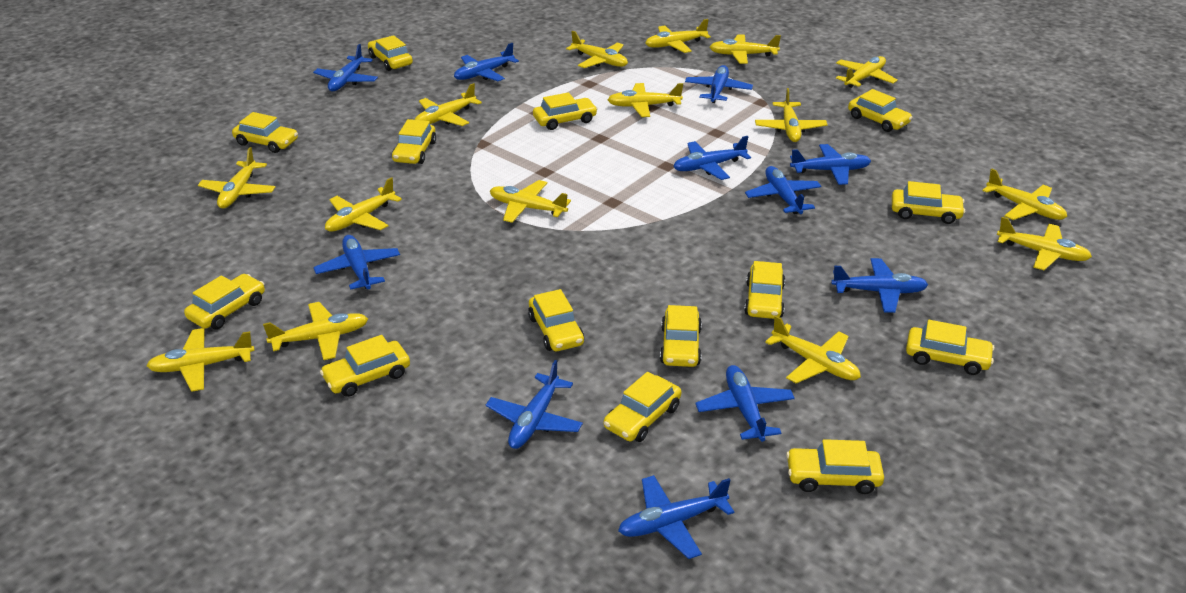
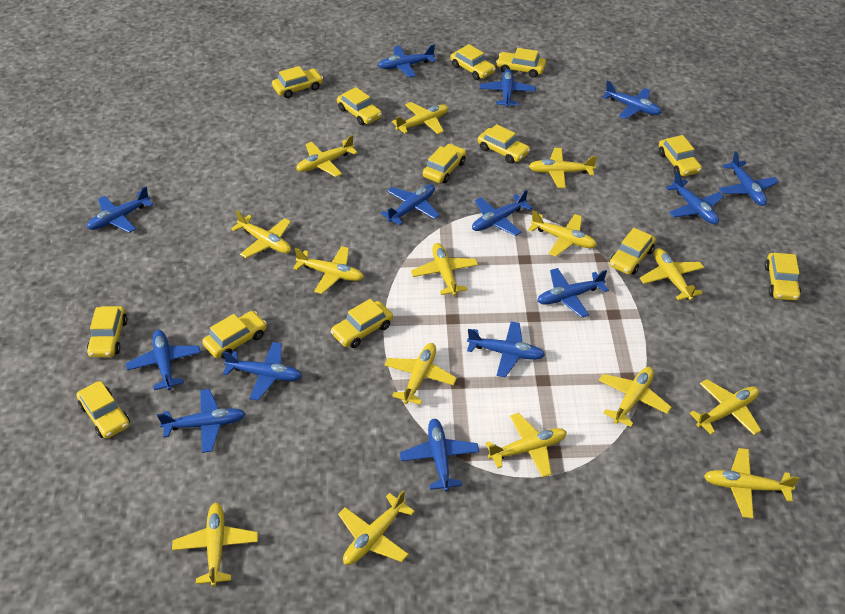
blue plane: [313,44,378,91] [313,235,400,290] [454,43,519,81] [486,360,583,449] [618,475,734,559] [673,136,751,180] [685,65,753,103] [695,365,795,442] [745,166,821,214] [790,144,871,185] [831,258,928,313] = 11 -> [87,186,153,233] [126,330,201,390] [157,389,245,453] [222,342,302,401] [378,44,436,78] [381,184,440,225] [400,419,479,492] [467,321,545,378] [472,190,533,236] [479,69,536,107] [537,268,609,318] [602,80,662,119] [666,172,724,224] [719,151,779,206] = 14
yellow car: [184,274,265,329] [232,112,298,153] [320,335,410,397] [368,35,413,71] [392,119,436,164] [528,289,584,351] [533,92,598,130] [604,372,681,442] [660,305,702,367] [744,261,785,319] [786,439,884,494] [848,89,912,132] [892,181,965,224] [906,320,995,375] = 14 -> [77,381,130,439] [87,306,128,357] [202,311,267,359] [272,66,323,98] [330,299,393,348] [337,87,382,125] [423,144,466,183] [450,44,496,80] [478,124,530,164] [496,48,546,78] [609,228,656,275] [659,135,702,176] [765,253,801,301] = 13

